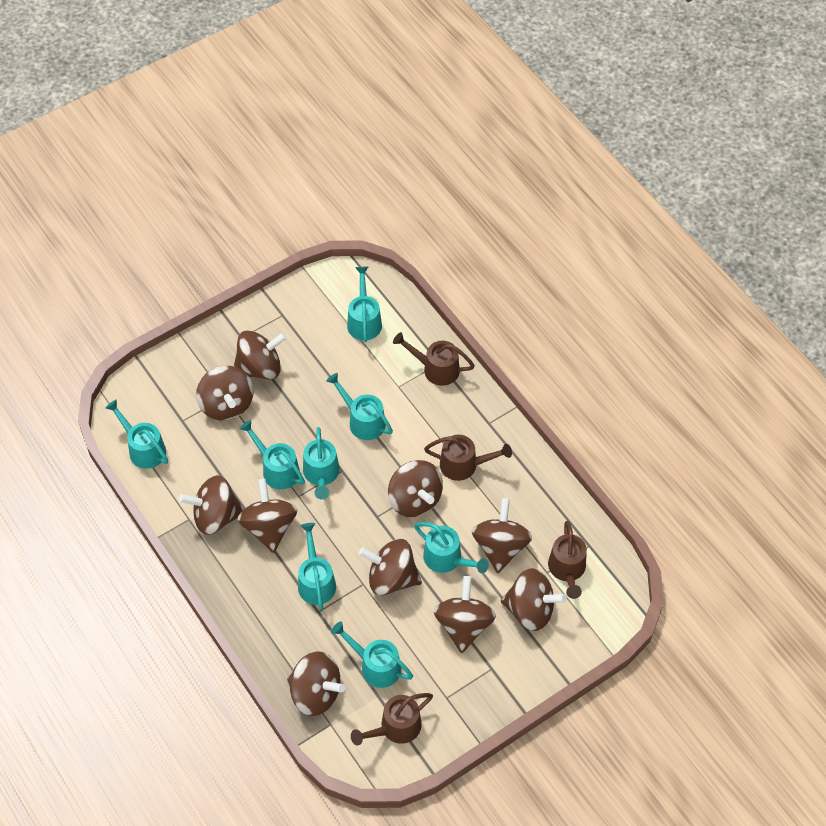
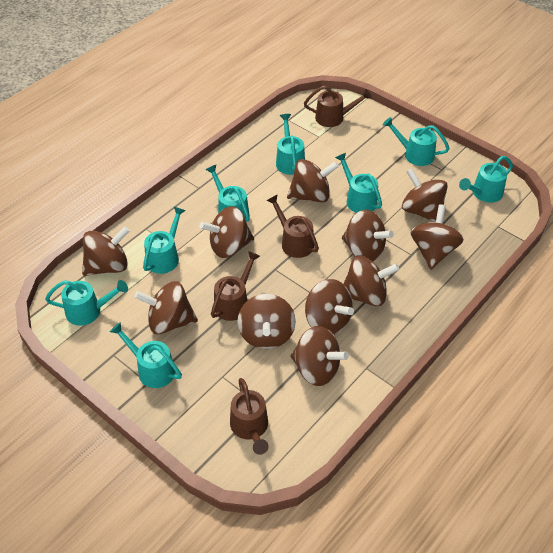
brown spinning top: [179,475,244,535] [196,366,254,420] [234,330,287,379] [237,479,297,553] [287,651,345,716] [359,539,422,595] [388,460,443,517] [433,576,496,653] [472,498,532,573] [501,568,567,631] = 10 -> [82,226,130,276] [134,281,198,334] [199,206,254,258] [238,294,296,349] [287,159,339,203] [291,326,349,386] [305,279,354,335] [342,210,394,262] [343,256,399,306] [402,168,448,222] [410,204,464,270] = 11

